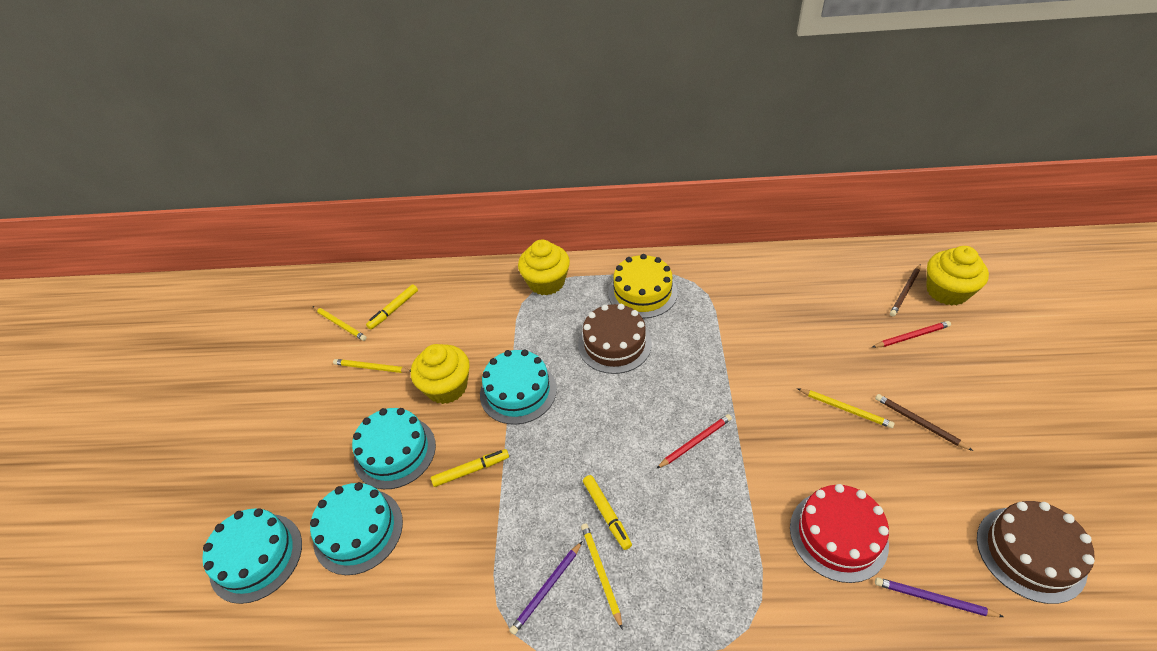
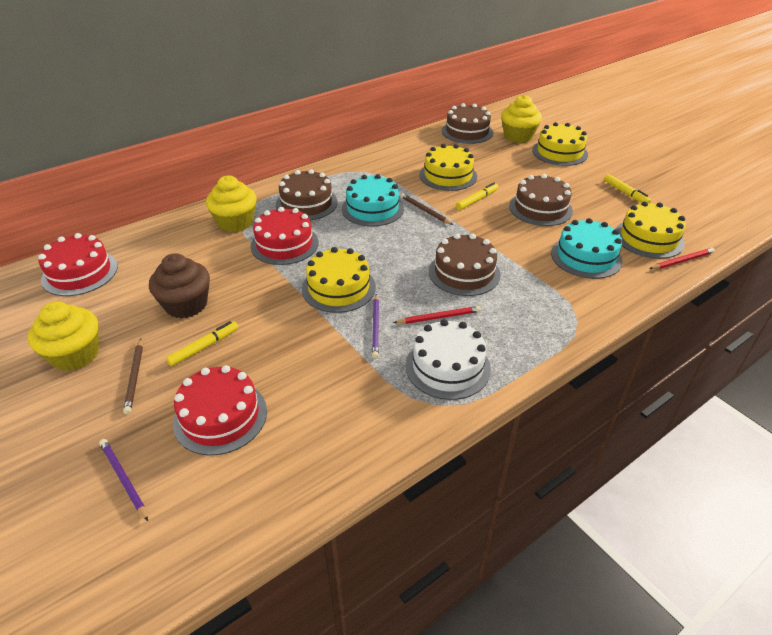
brown cake: [578,304,652,374] [977,501,1095,604] = 2 -> [276,169,338,220] [429,233,501,296] [442,103,493,144] [509,174,573,226] = 4
brown cupcake: none = 0 -> [149,253,210,318] = 1
red cake: [790,484,889,583] = 1 -> [38,233,118,296] [173,365,267,456] [251,207,318,265] = 3
turquoise cake: [202,508,302,604] [310,482,403,575] [352,408,436,489] [480,349,557,425] = 4 -> [342,174,404,226] [551,218,623,279] = 2
white cake: none = 0 -> [405,319,491,400] = 1
yellow cake: [608,254,678,318] = 1 -> [302,247,376,313] [419,144,477,191] [532,122,588,166] [616,201,686,259] = 4
yellow pencil: [313,306,367,341] [333,359,411,373] [581,523,623,630] [797,388,895,428] = 4 -> none = 0

